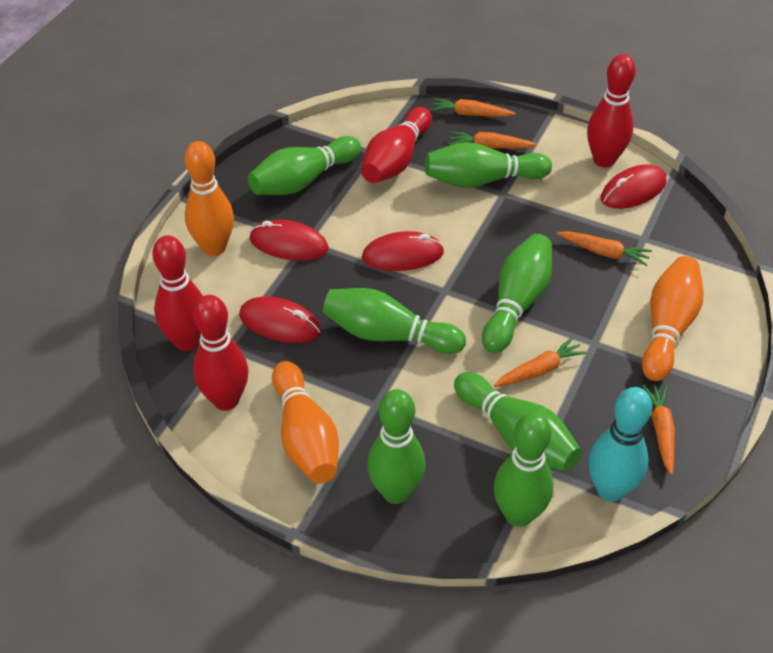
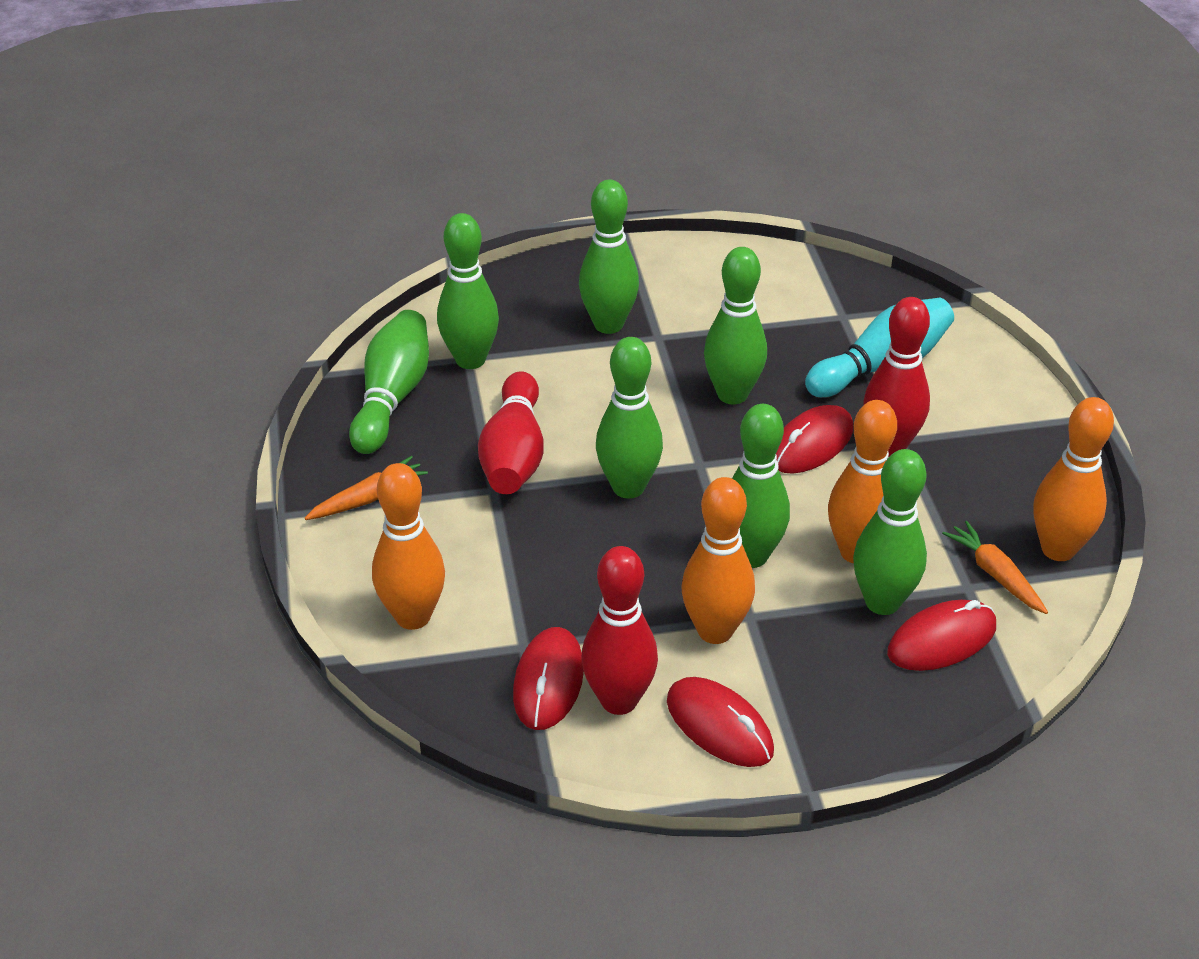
orange bowling pin: [184,141,234,256] [272,361,339,483] [642,256,704,381] = 3 -> [372,463,445,630] [681,477,755,644] [828,400,897,563] [1033,397,1114,561] = 4
orange carrot: [430,98,516,117] [449,131,537,149] [494,337,587,387] [557,231,652,266] [642,384,675,475] = 5 -> [305,456,428,520] [942,521,1048,614] = 2
red bowling pin: [152,235,203,351] [193,295,249,411] [361,107,432,183] [587,54,636,167] = 4 -> [478,371,544,494] [581,546,658,715] [863,297,930,457] = 3

